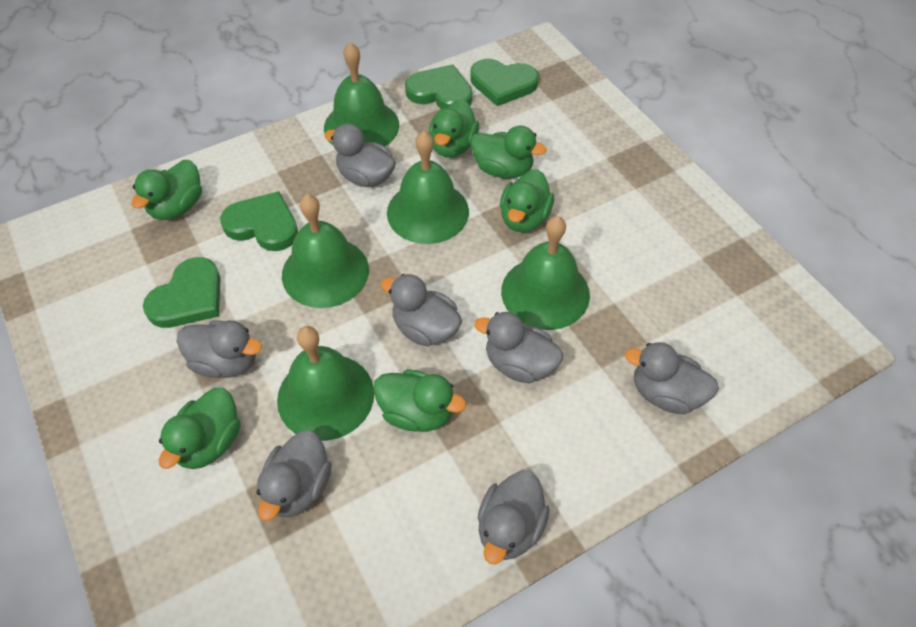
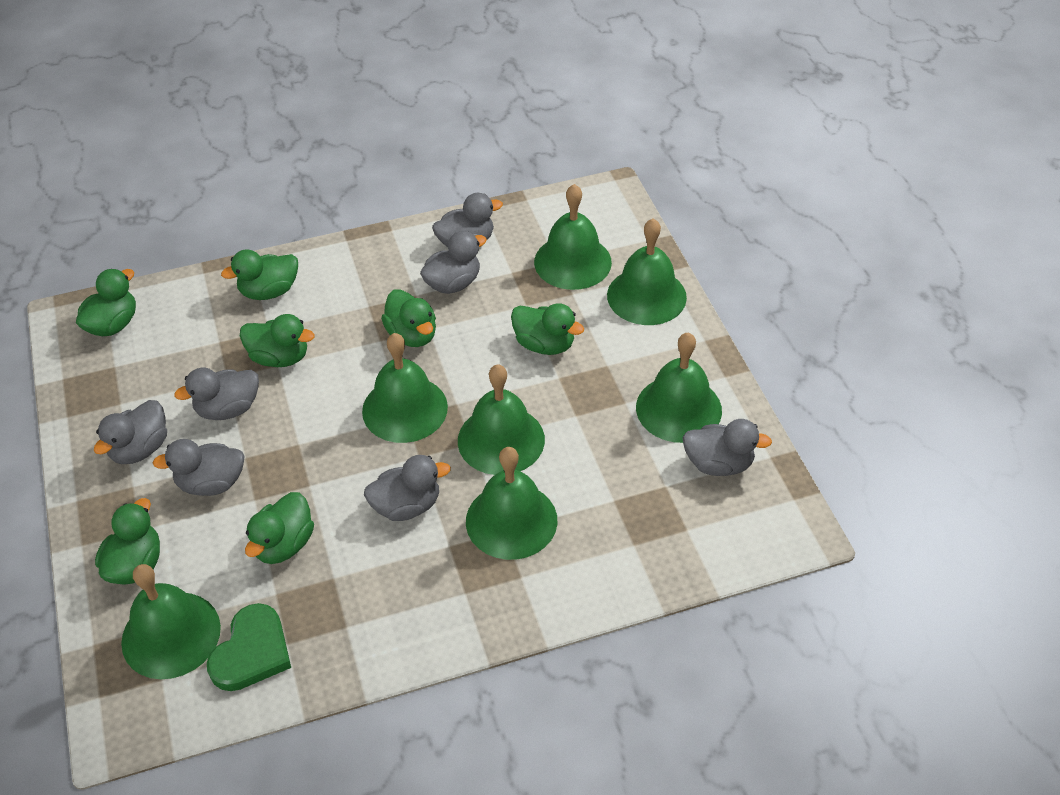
green bell: [277,326,374,441] [282,194,369,308] [324,42,399,147] [387,131,469,244] [501,216,590,330] = 5 -> [121,564,221,679] [362,333,448,443] [458,364,545,475] [466,447,557,560] [534,184,612,290] [607,218,687,325] [636,333,722,443] = 7
green duck: [131,160,202,220] [159,388,241,469] [373,369,466,432] [429,99,479,158] [471,126,547,178] [500,169,554,232] = 6 -> [76,269,136,336] [95,498,160,585] [221,250,298,300] [240,314,315,367] [245,492,314,564] [381,289,436,347] [511,303,584,355] = 7
green heart: [143,257,220,328] [220,191,298,251] [405,64,472,110] [471,59,539,106] = 4 -> [207,603,291,691] = 1

